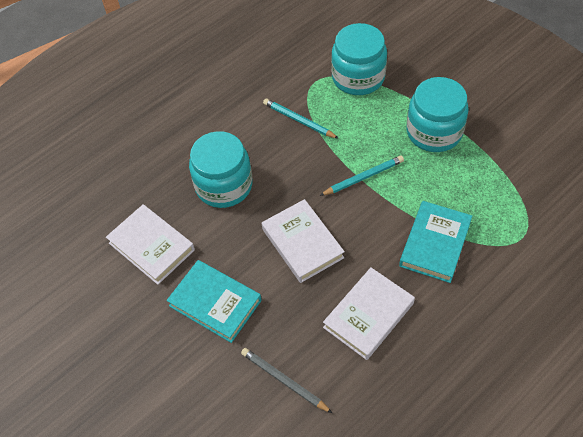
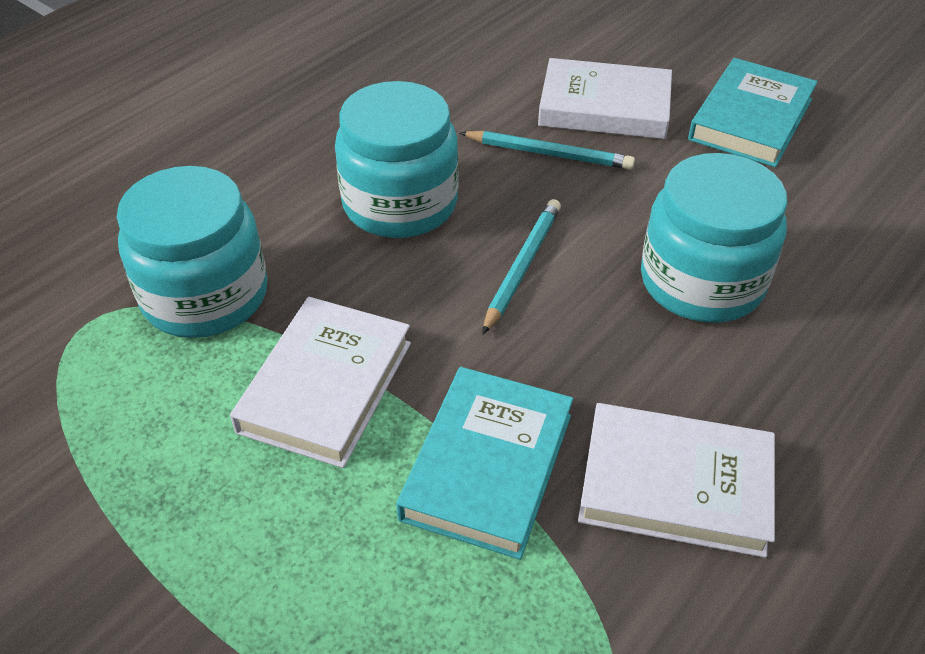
grey pencil: [241,348,332,413] = 1 -> none = 0

